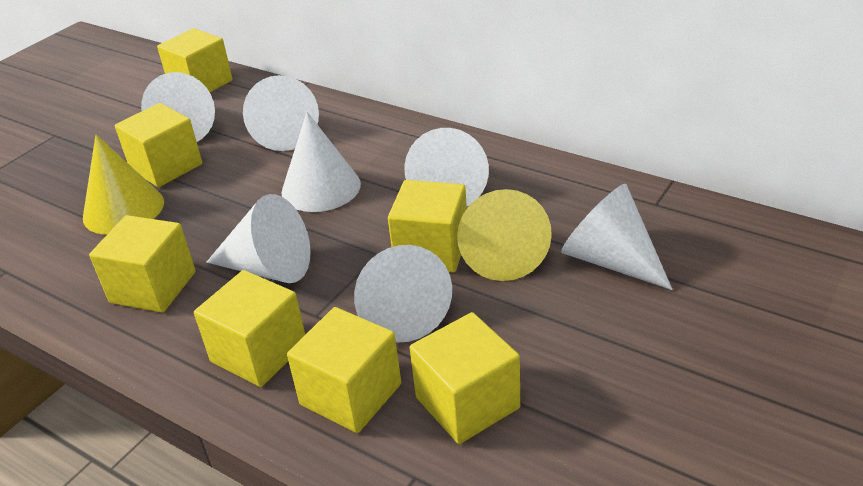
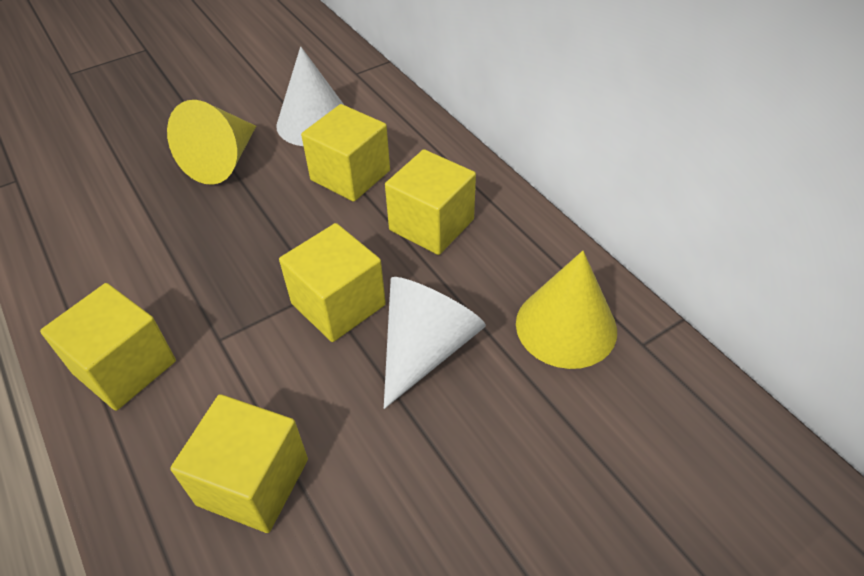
white cone: [141,72,215,142] [206,194,311,283] [243,75,319,151] [281,112,361,212] [354,245,452,343] [404,128,489,206] [561,184,673,290] = 7 -> [276,46,344,146] [384,277,486,409] = 2
yellow cube: [89,215,196,313] [115,103,202,187] [157,28,233,92] [194,270,305,387] [287,307,401,433] [388,180,467,273] [410,312,520,444] = 7 -> [40,283,176,411] [170,394,308,533] [279,223,386,342] [301,104,390,202] [385,149,476,255] = 5

